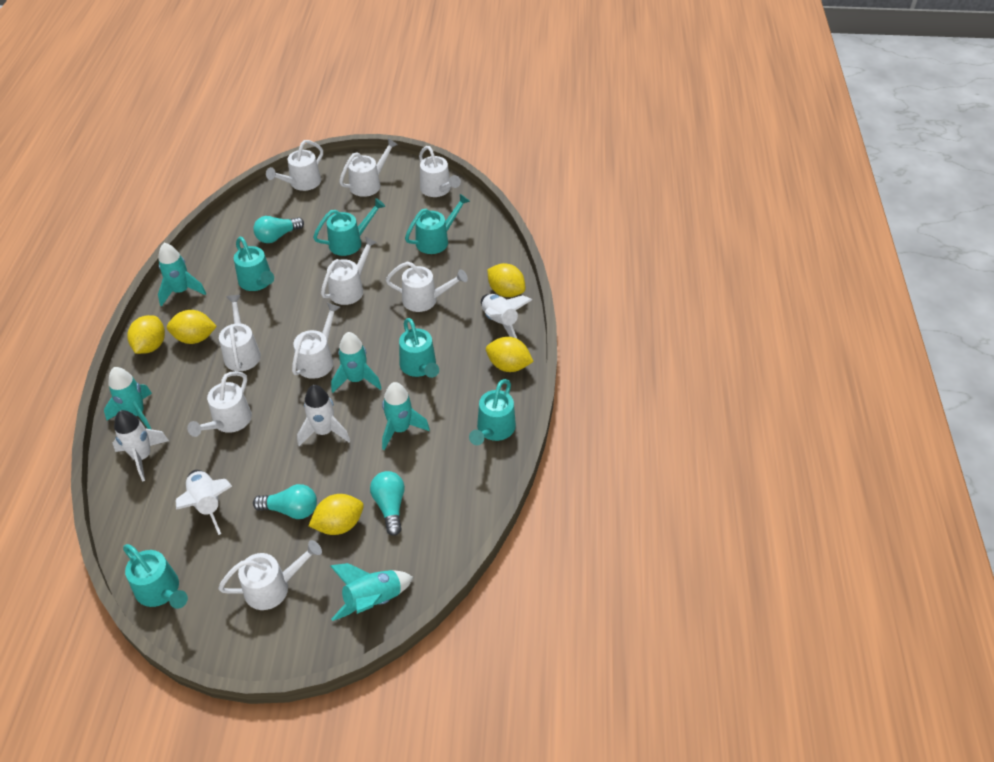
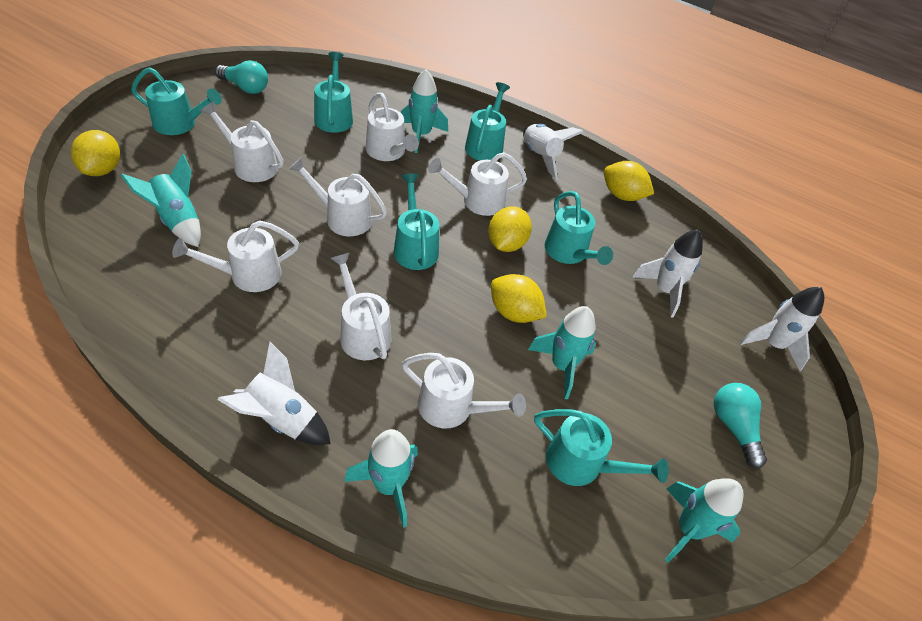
turquoise light bulb: [253,216,304,243] [253,484,317,519] [370,471,405,536] = 3 -> [215,60,268,94] [714,383,767,469] = 2
white watering can: [187,371,252,437] [218,540,322,610] [219,295,261,371] [266,140,323,191] [292,303,340,379] [321,237,377,305] [339,138,398,197] [386,261,468,312] [419,146,461,197] = 9 -> [172,221,299,292] [200,102,284,182] [289,157,387,236] [330,253,392,360] [366,93,419,161] [402,353,526,429] [428,152,527,216] = 7
yellow lemon: [127,315,165,354] [167,310,217,344] [309,494,364,535] [486,337,534,372] [487,263,525,297] = 5 -> [71,130,120,176] [488,206,532,252] [491,274,547,323] [604,161,654,201] = 4

